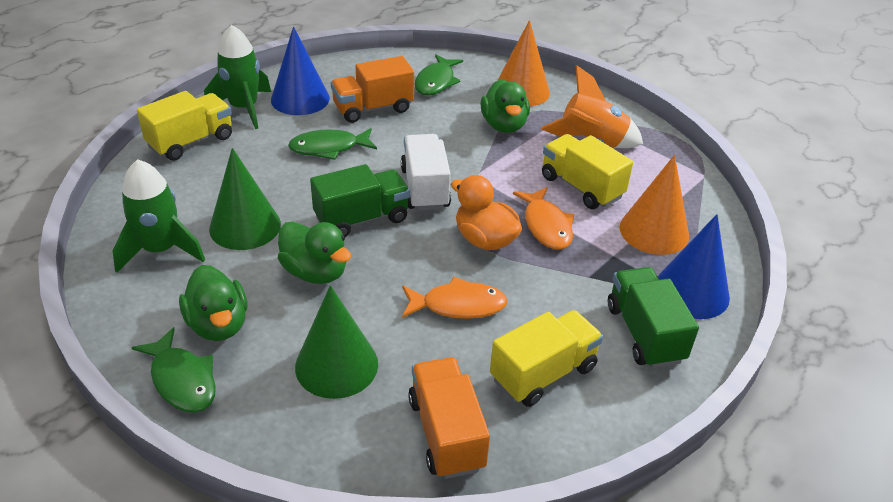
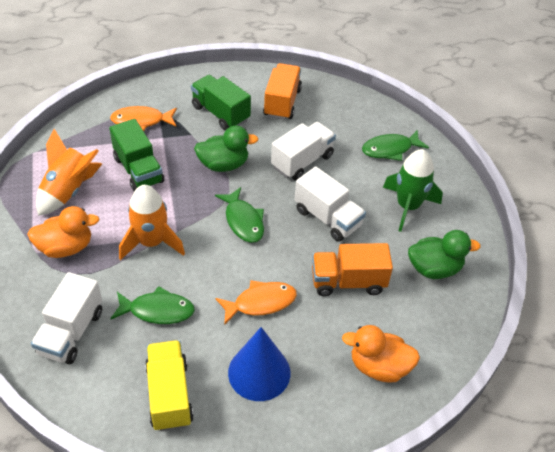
blue cone: [271,26,330,115] [658,214,730,319] = 2 -> [228,327,290,401] = 1
green cone: [209,148,281,250] [295,285,378,399] = 2 -> none = 0
green duck: [179,265,247,341] [278,221,351,284] [480,79,530,133] = 3 -> [194,125,258,172] [408,230,481,279] = 2
green rocket: [113,159,205,273] [204,25,271,129] = 2 -> [383,149,443,232] = 1
orange cone: [497,20,550,106] [620,155,689,255] = 2 -> none = 0
orange duck: [451,175,522,250] = 1 -> [27,206,99,258] [342,325,420,382] = 2
orange rocket: [541,65,643,148] = 1 -> [36,129,102,216] [119,185,185,260] = 2
white truck: [401,134,451,211] = 1 -> [31,272,102,364] [271,122,336,180] [295,166,366,242] = 3
yellow truck: [137,91,232,161] [490,310,603,407] [542,134,633,209] = 3 -> [145,340,194,431] = 1

